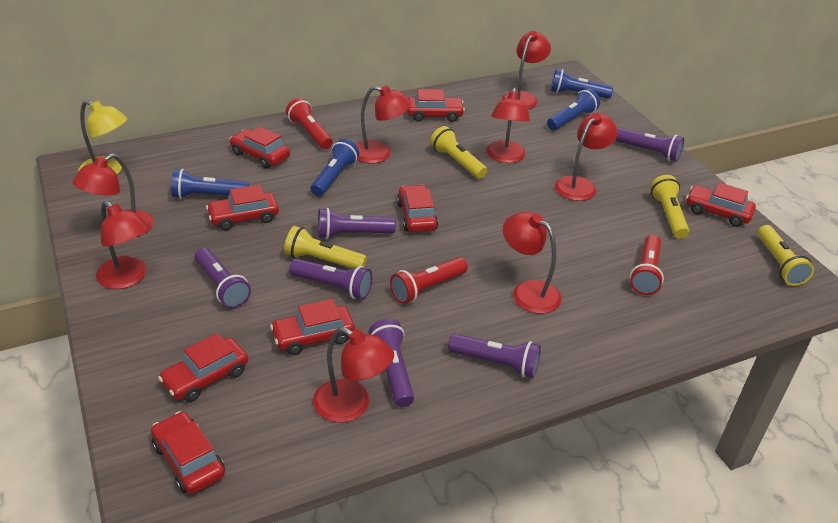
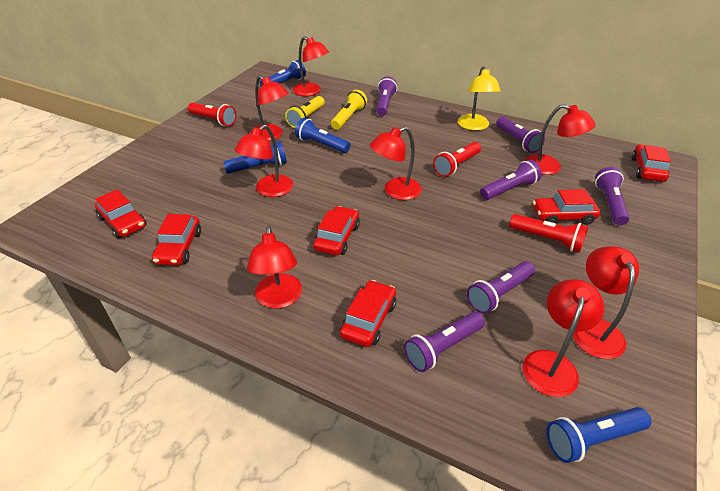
red car: [151,411,225,494] [158,333,248,402] [206,185,279,230] [230,127,290,169] [270,299,355,355] [397,185,438,232] [407,89,465,122] [686,182,756,227] = 8 -> [95,189,147,238] [152,214,201,265] [313,206,360,256] [340,280,396,347] [533,189,600,225] [632,144,671,182] = 6
yellow flashlight: [284,226,367,269] [430,126,487,179] [650,175,689,239] [758,225,814,286] = 4 -> [285,96,325,128] [331,90,367,130] = 2

